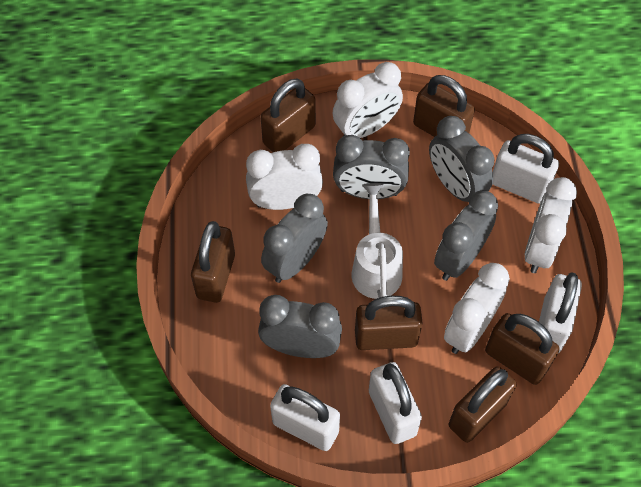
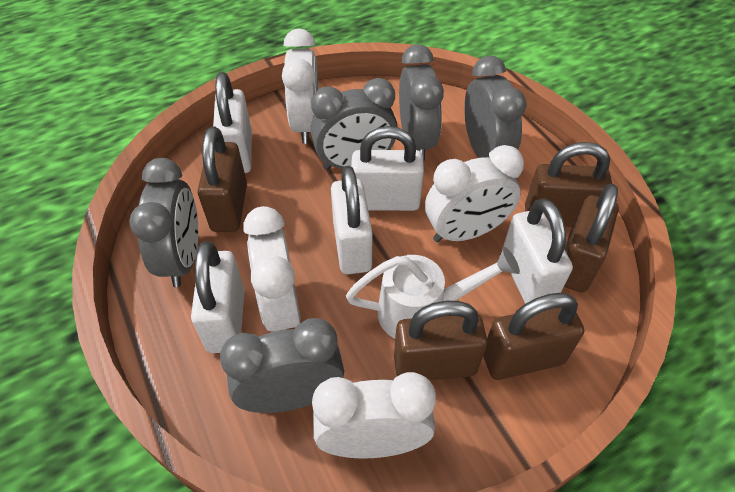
brown padlock: [191,221,235,303] [260,79,316,152] [355,296,423,350] [413,75,475,137] [448,367,517,443] [485,313,559,385] = 6 -> [198,126,247,232] [394,301,487,380] [483,293,584,380] [525,142,612,227] [564,184,619,293] = 5
white padlock: [270,384,340,451] [369,362,422,444] [493,134,559,204] [539,272,582,353] = 4 -> [191,241,244,353] [213,72,252,173] [331,166,373,274] [351,126,424,211] [502,198,573,304] = 5

